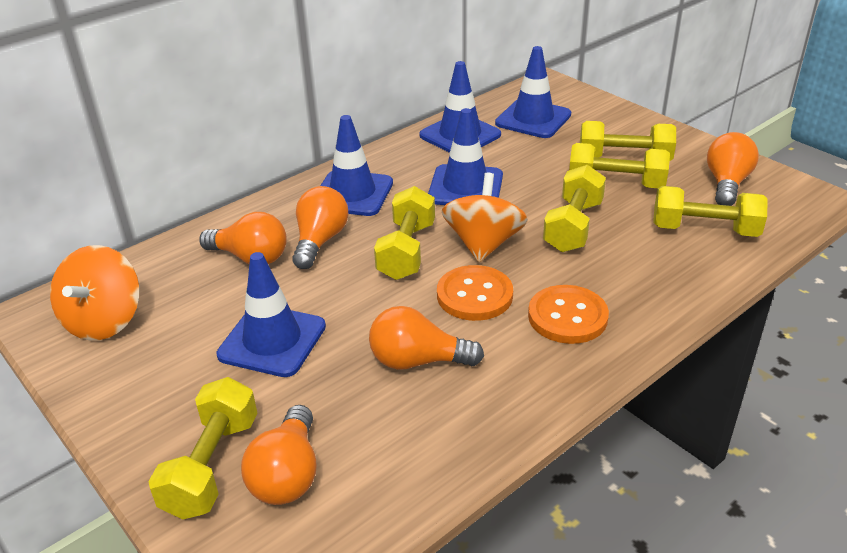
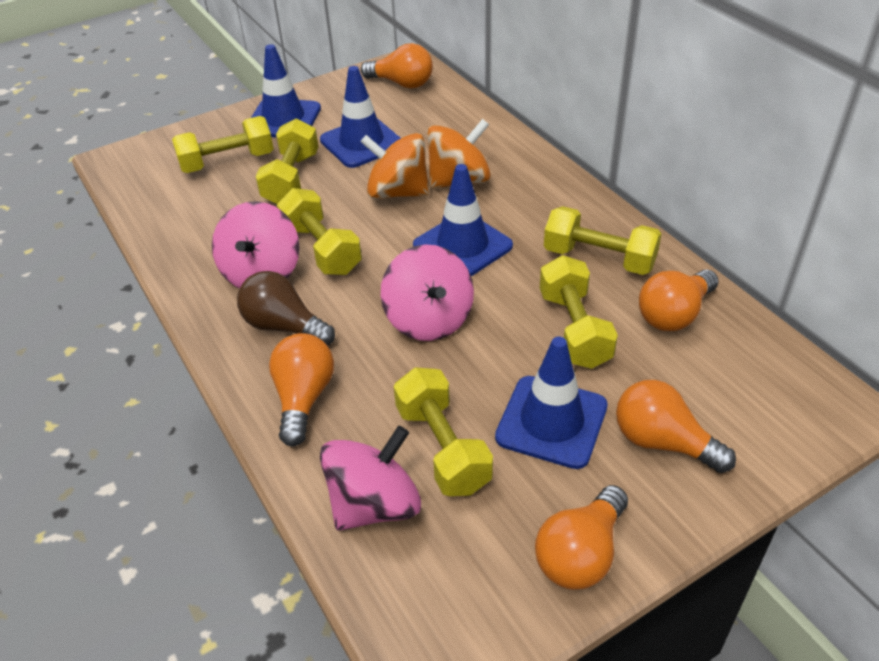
blue traffic cone: [216,252,326,377] [321,115,393,216] [419,61,501,153] [428,108,503,205] [495,46,571,138] = 5 -> [251,44,321,138] [320,66,401,168] [413,164,513,276] [495,337,608,469] = 4
brown light bulb: none = 0 -> [237,271,335,346] = 1
orange button: [437,265,513,321] [528,285,609,344] = 2 -> none = 0
pink spinning top: none = 0 -> [212,201,300,288] [320,426,421,531] [381,245,474,341] = 3

